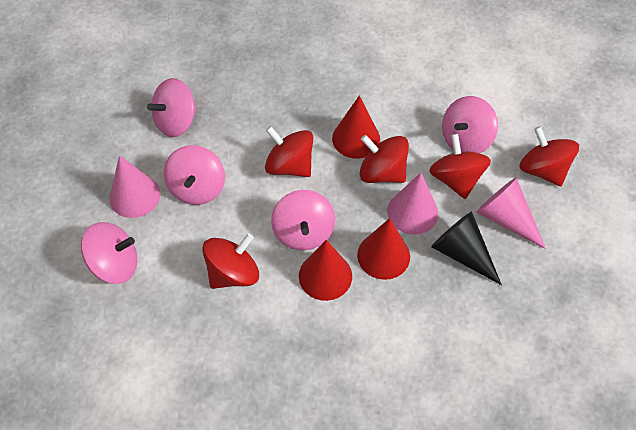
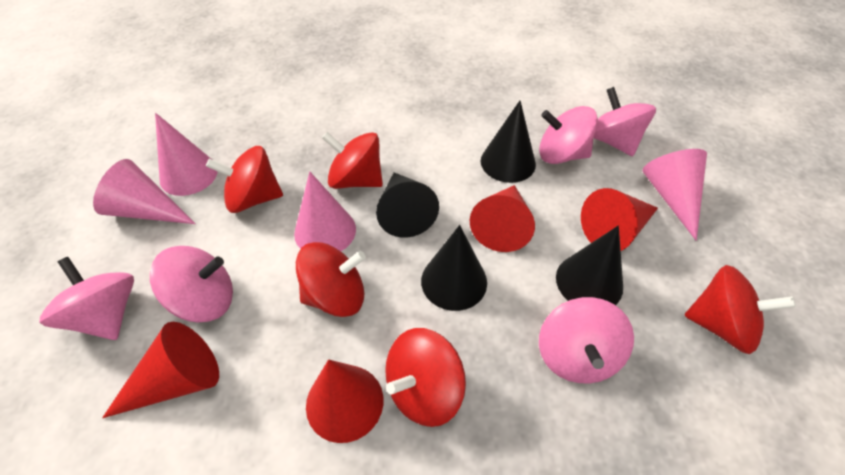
black cone: [431,212,502,285] = 1 -> [376,172,439,238] [421,225,487,311] [481,101,536,183] [556,226,623,305] = 4
pink cone: [110,155,160,218] [387,173,438,235] [476,177,546,249] = 3 -> [93,159,196,224] [155,113,218,196] [294,172,356,251] [642,149,707,241] = 4
red cone: [299,240,352,301] [332,95,380,159] [357,218,410,280] = 3 -> [102,322,219,418] [306,360,383,443] [470,185,535,252] [581,188,658,251] = 4

